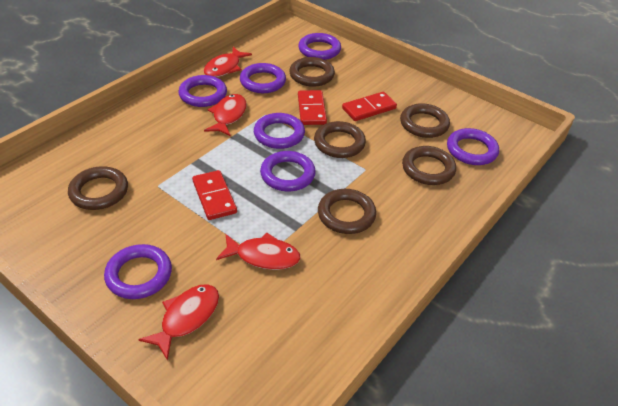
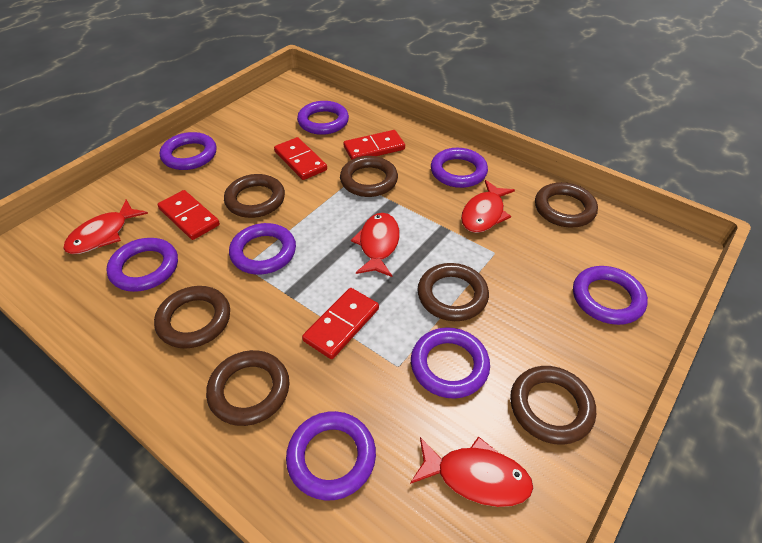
brown ring: [68,166,128,210] [289,57,335,87] [314,121,366,158] [318,189,376,234] [400,103,450,138] [402,146,456,185] = 6 -> [154,286,230,349] [206,350,289,426] [224,174,285,218] [340,156,398,197] [418,263,489,321] [510,366,596,445] [535,182,598,228] = 7
purple ring: [104,244,172,299] [179,75,227,107] [240,63,286,93] [254,113,305,149] [260,151,316,191] [298,33,341,60] [447,128,499,165] = 7 -> [106,238,178,292] [160,132,216,170] [229,223,296,275] [286,411,376,500] [297,101,349,135] [411,327,490,398] [431,148,488,188] [573,266,648,325] = 8
red domino: [192,170,237,220] [298,90,327,125] [342,92,397,121] = 3 -> [157,190,220,240] [274,137,327,180] [302,288,379,359] [343,130,405,160] = 4

